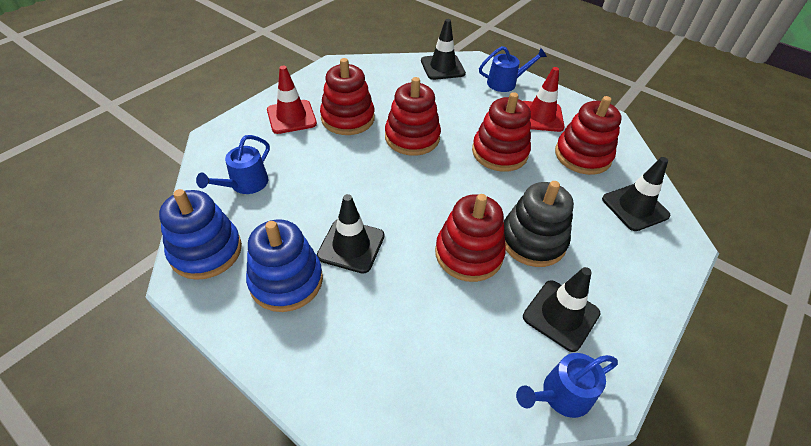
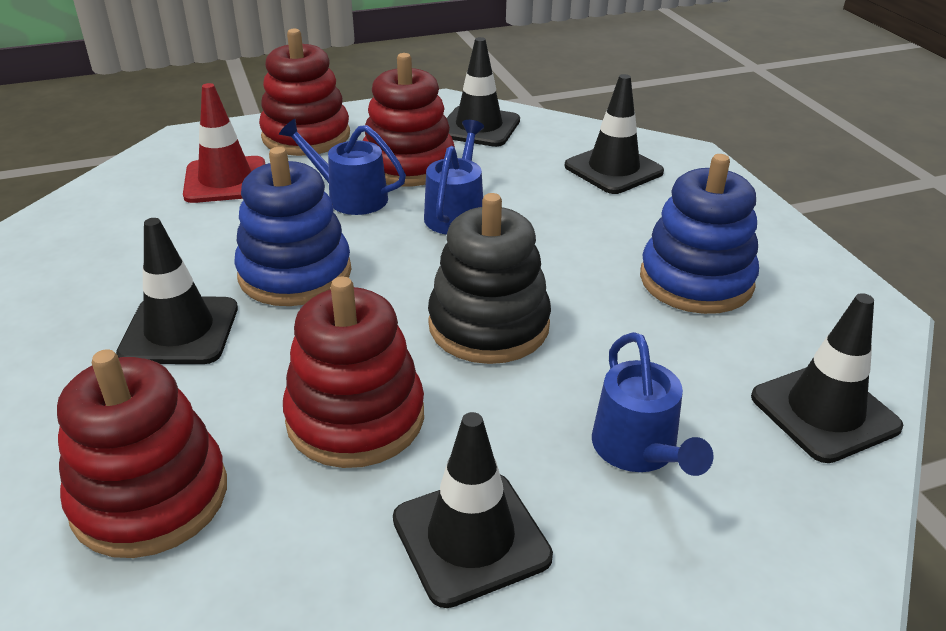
black traffic cone: [317,194,384,274] [421,19,466,80] [523,267,601,352] [602,157,671,231] = 4 -> [116,218,238,364] [393,412,553,608] [447,37,520,147] [565,74,664,194] [751,293,903,463] = 5
red stacking toy: [320,58,375,135] [385,77,441,156] [435,194,506,282] [472,92,531,172] [555,96,622,175] = 5 -> [57,349,227,558] [259,28,350,156] [283,276,424,468] [363,53,455,186] = 4
red traffic cone: [267,66,317,134] [523,67,565,132] = 2 -> [183,83,265,203] = 1

